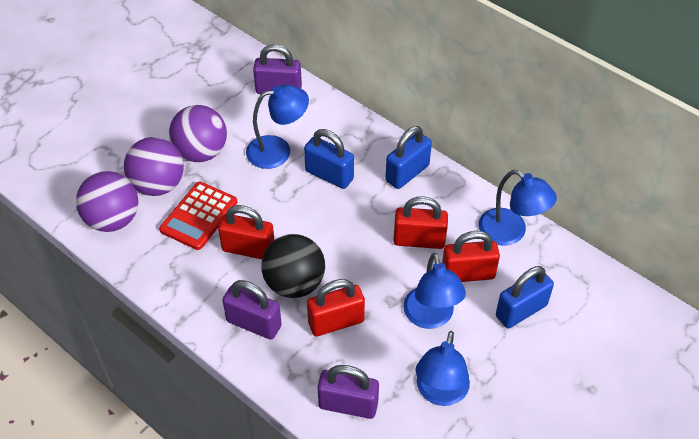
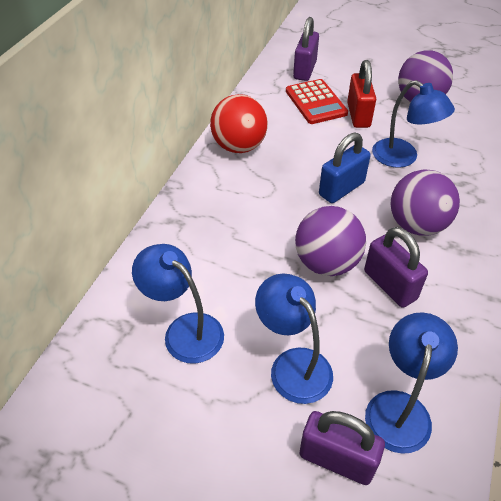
black ball: [261,234,325,298] = 1 -> none = 0
blue padlock: [304,129,354,189] [385,126,432,189] [496,266,554,328] = 3 -> [319,133,371,203] = 1
red ball: none = 0 -> [210,94,268,153] = 1
red padlock: [218,205,274,259] [307,279,365,336] [393,196,448,249] [442,231,500,282] = 4 -> [347,60,376,128] = 1

